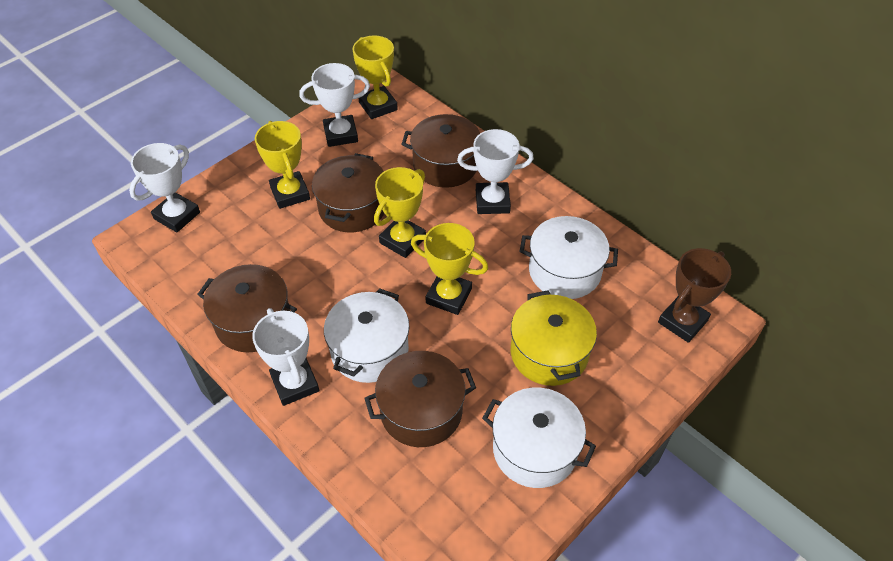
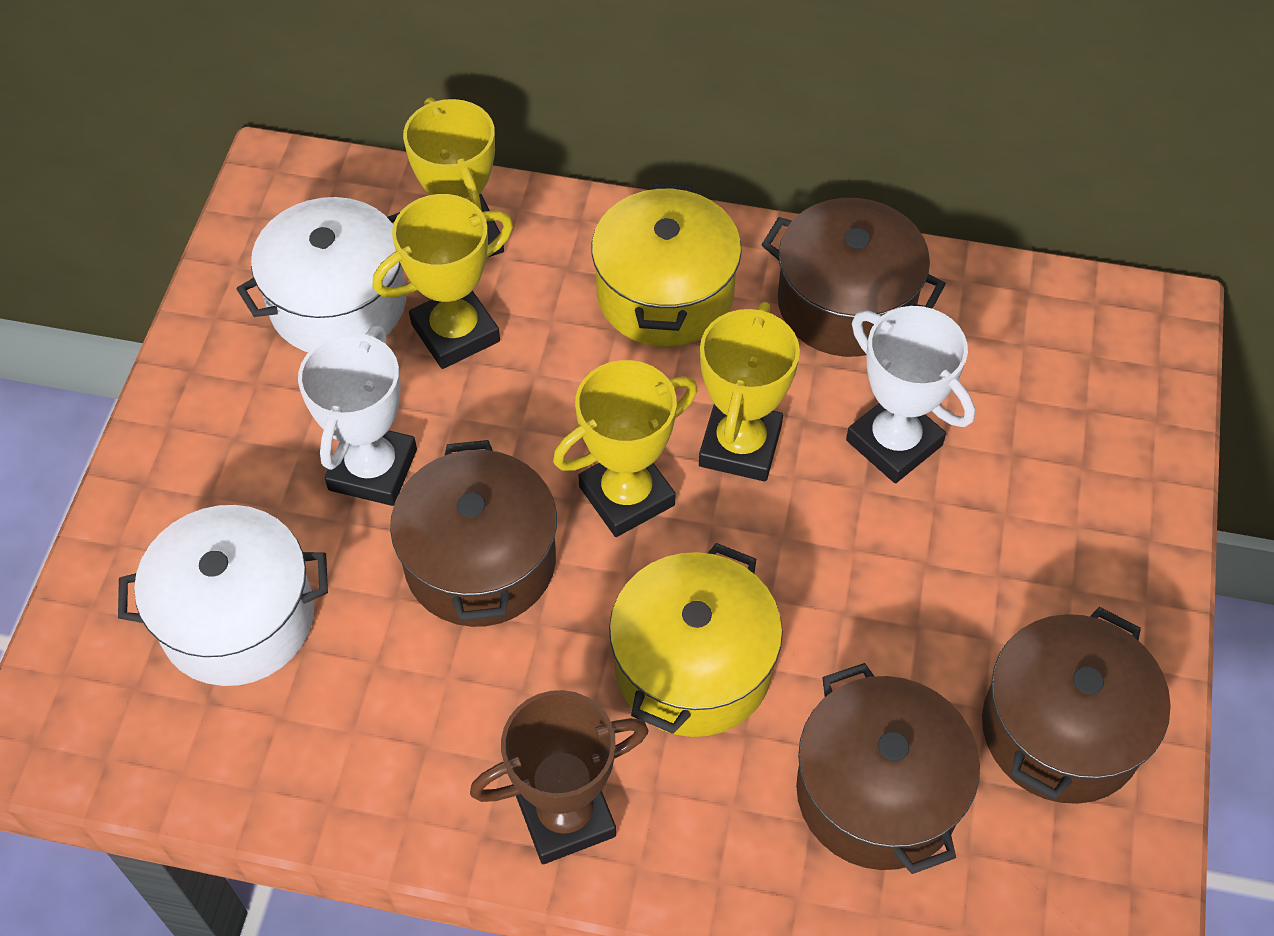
white pot: [324,288,409,383] [482,388,596,488] [520,216,618,299] = 3 -> [118,505,328,686] [237,197,406,353] = 2
white trophy: [129,143,200,232] [252,308,319,406] [299,63,370,147] [457,129,534,214] = 4 -> [298,326,417,506] [846,306,975,483] = 2
yellow pot: [511,290,597,386] = 1 -> [591,183,742,347] [609,543,783,737] = 2

